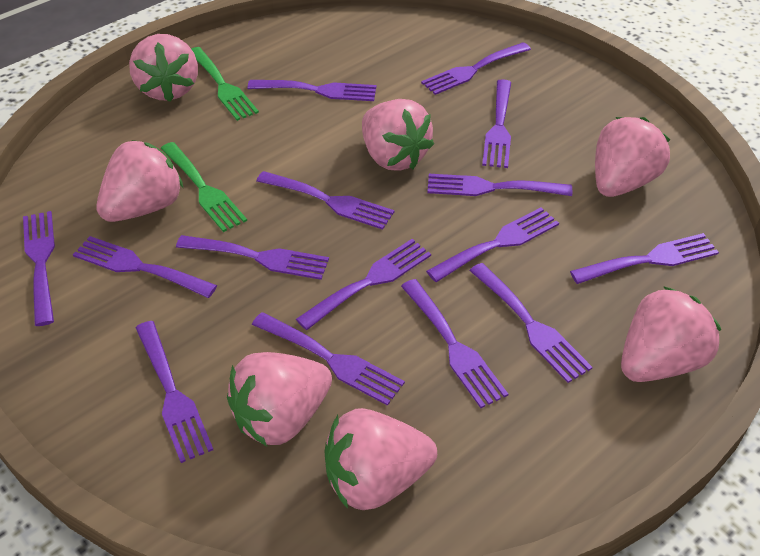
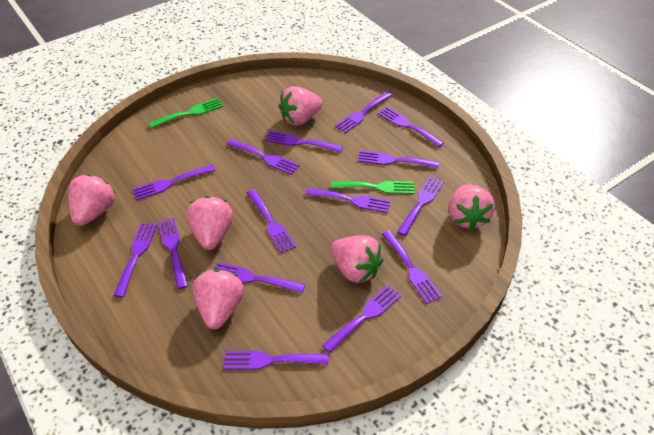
pink strawberry: [97,140,183,222] [129,34,198,102] [227,352,332,446] [325,408,437,510] [362,99,434,171] [595,117,670,197] [621,286,721,382] = 7 -> [68,174,115,226] [186,196,233,250] [192,269,244,329] [279,86,323,126] [330,235,383,283] [448,184,495,231] = 6

